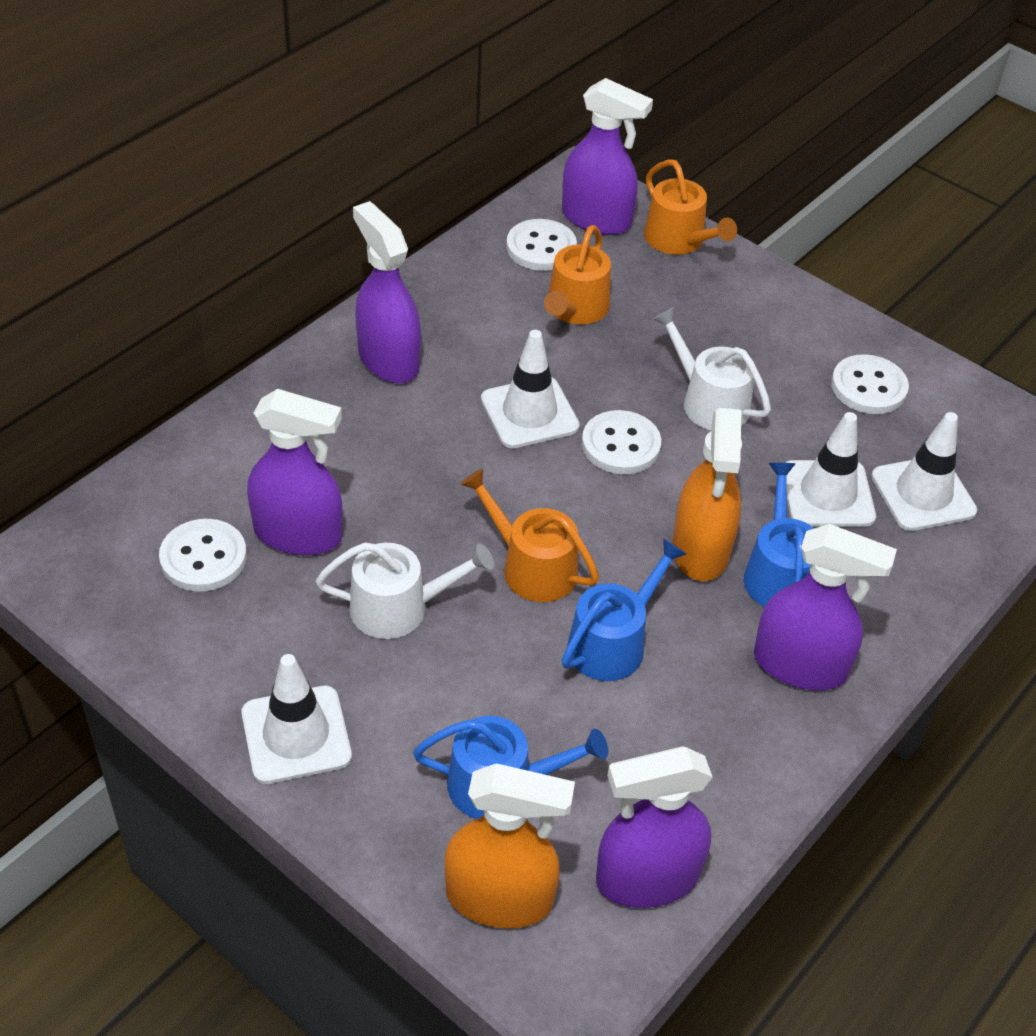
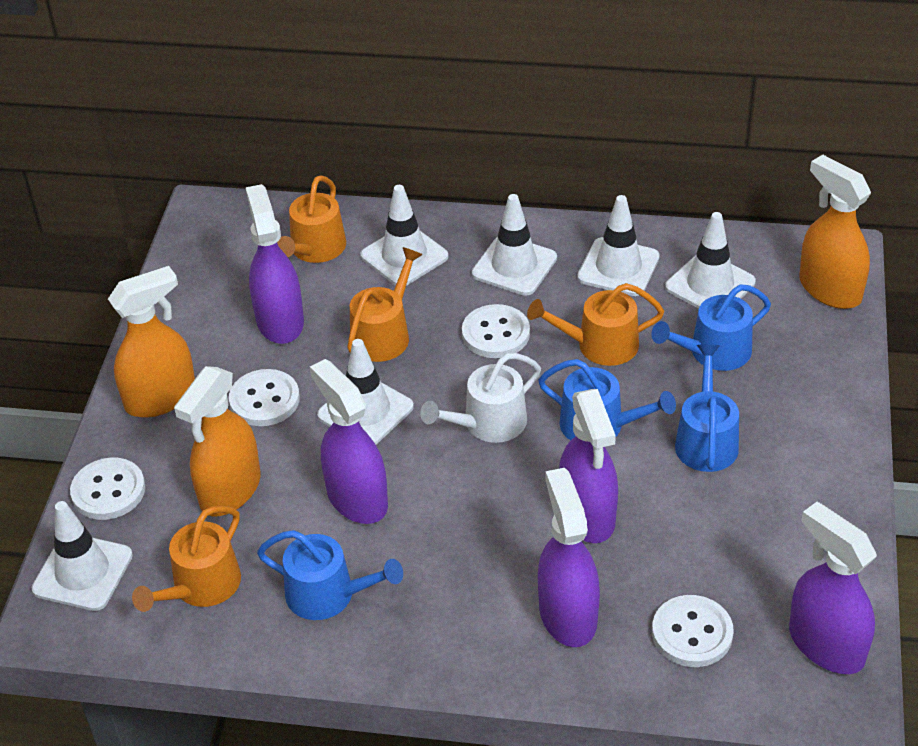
blue watering can: [413,716,608,819] [562,539,686,681] [744,463,814,607] = 3 -> [257,530,403,620] [538,359,676,440] [651,284,771,371] [675,344,739,472] = 4
orange spray bottle: [445,763,575,928] [672,408,742,581] = 2 -> [108,266,195,417] [174,366,260,516] [799,155,871,309] = 3
orange watering can: [460,468,599,602] [544,225,611,325] [644,159,737,255] = 3 -> [132,506,241,612] [277,175,346,263] [347,247,423,362] [527,283,664,366] = 4
white traffic cone: [241,654,352,784] [481,330,580,448] [785,412,876,527] [871,412,977,531] = 4 -> [31,501,133,611] [317,339,414,444] [361,185,448,286] [472,194,557,296] [577,195,660,296] [665,212,756,309] = 6
white watering can: [316,542,494,639] [653,307,771,430] = 2 -> [420,353,541,443] = 1

